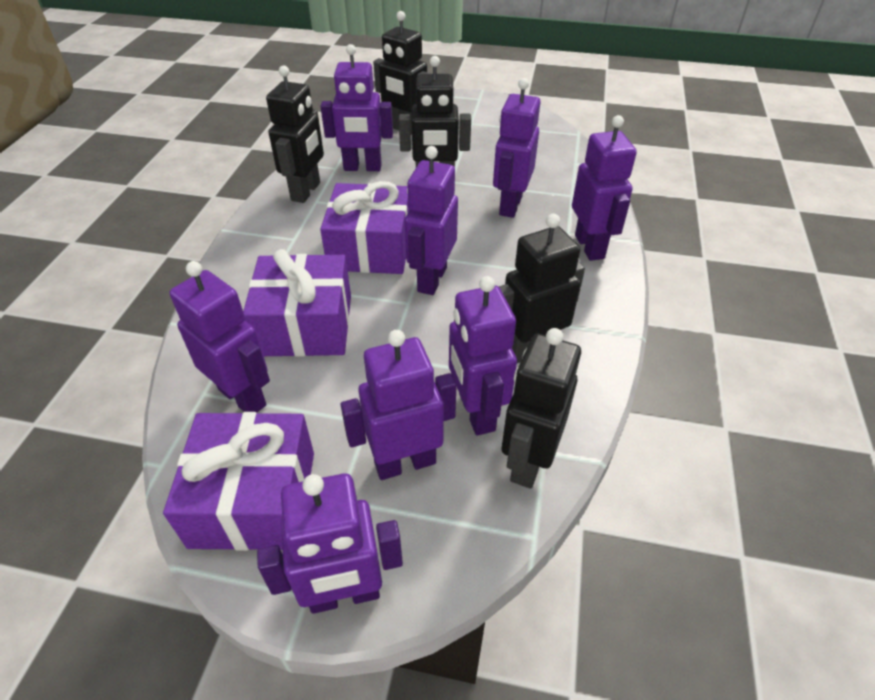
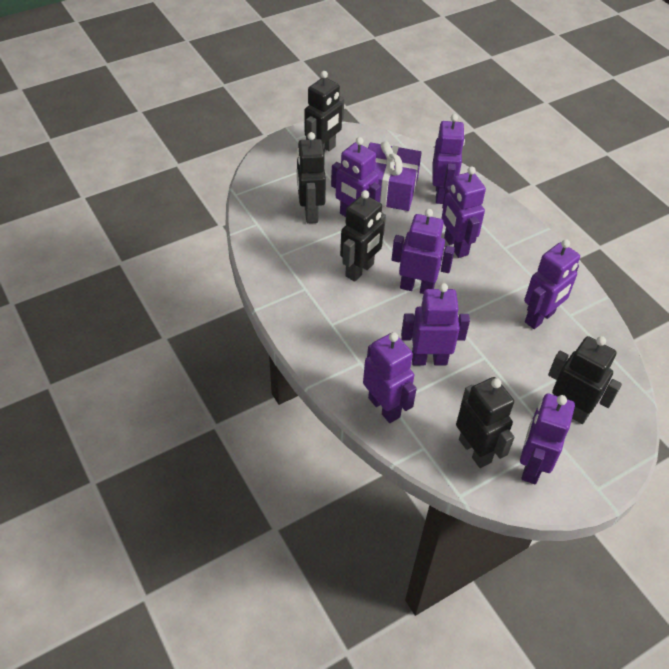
purple gift: [163,412,314,551] [243,249,351,357] [320,181,410,274] = 3 -> [368,141,422,211] = 1

